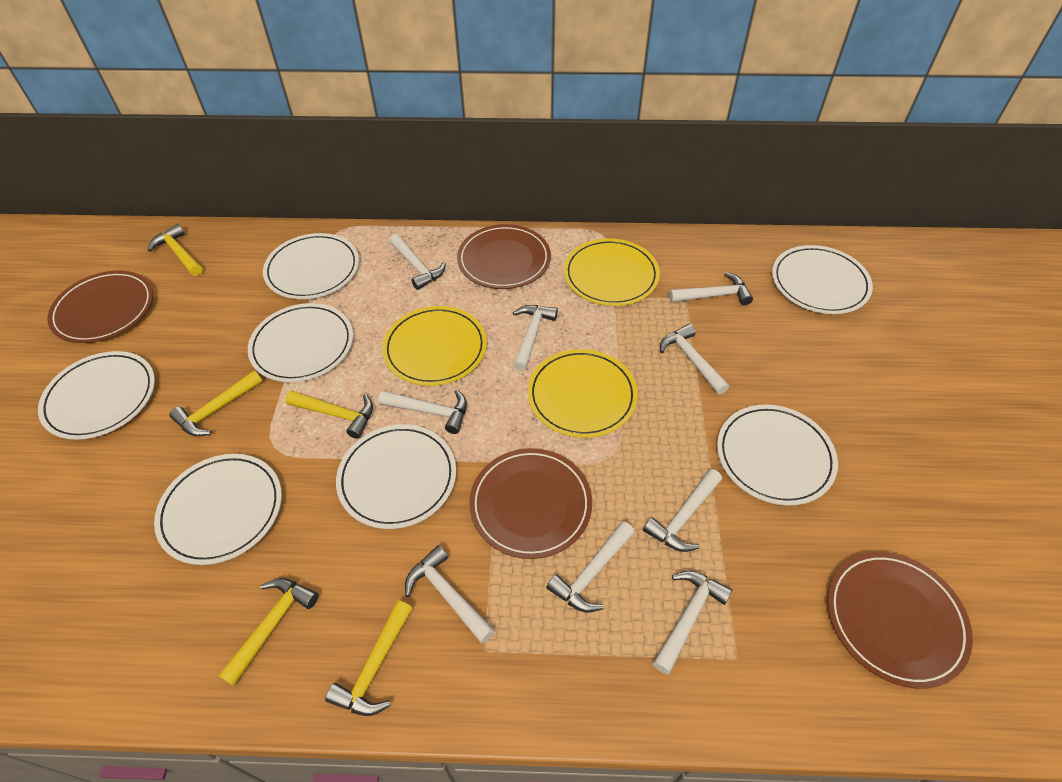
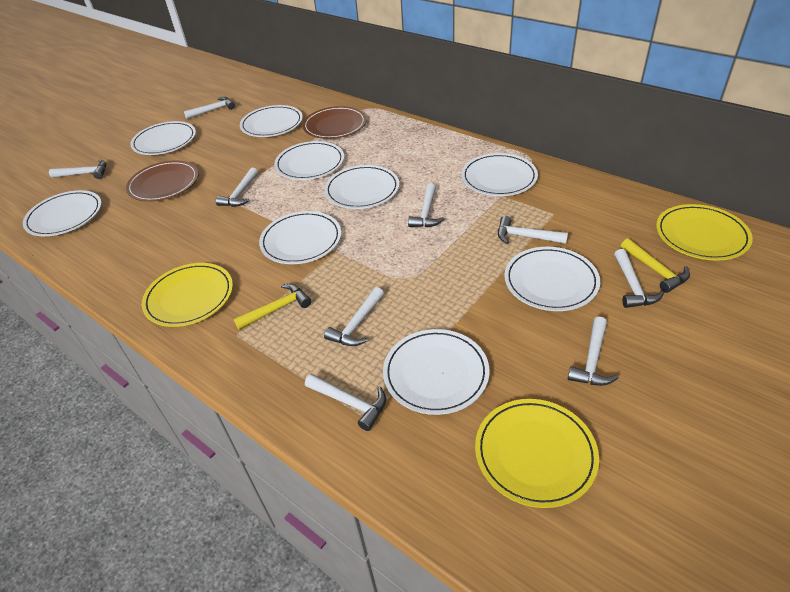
brown plate: [47,270,153,343] [457,224,551,289] [469,448,592,559] [828,552,973,689] = 4 -> [126,160,199,202] [302,106,367,139] = 2
white plate: [38,351,155,440] [154,454,282,565] [248,303,353,382] [263,233,359,299] [336,424,456,529] [717,404,838,506] [772,245,873,314] = 7 -> [23,190,102,236] [130,121,196,155] [240,105,303,137] [259,211,342,264] [274,141,344,180] [324,165,399,209] [383,329,490,415] [461,153,538,196] [504,247,600,311] = 9
yellow hammer: [148,224,203,276] [169,370,262,436] [218,578,319,686] [285,390,373,439] [325,600,413,716] = 5 -> [234,284,311,330] [621,238,690,293] = 2

